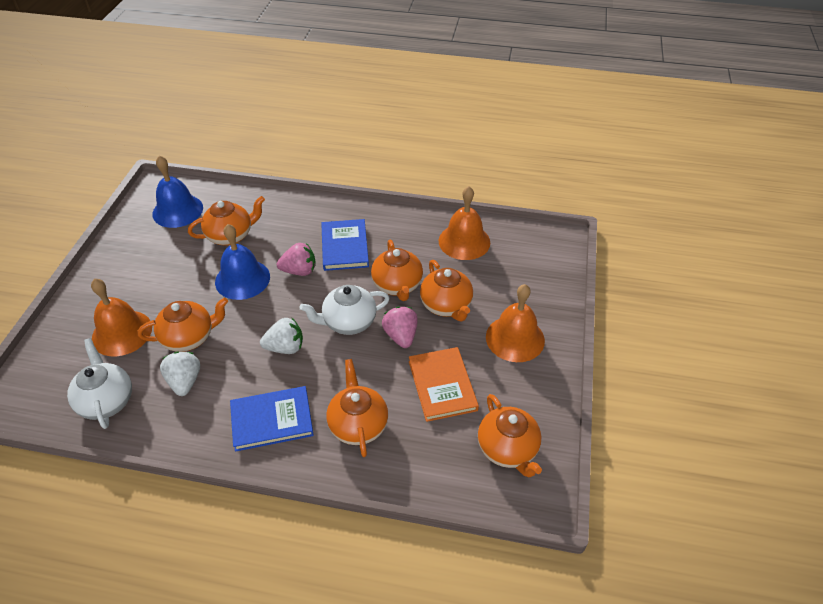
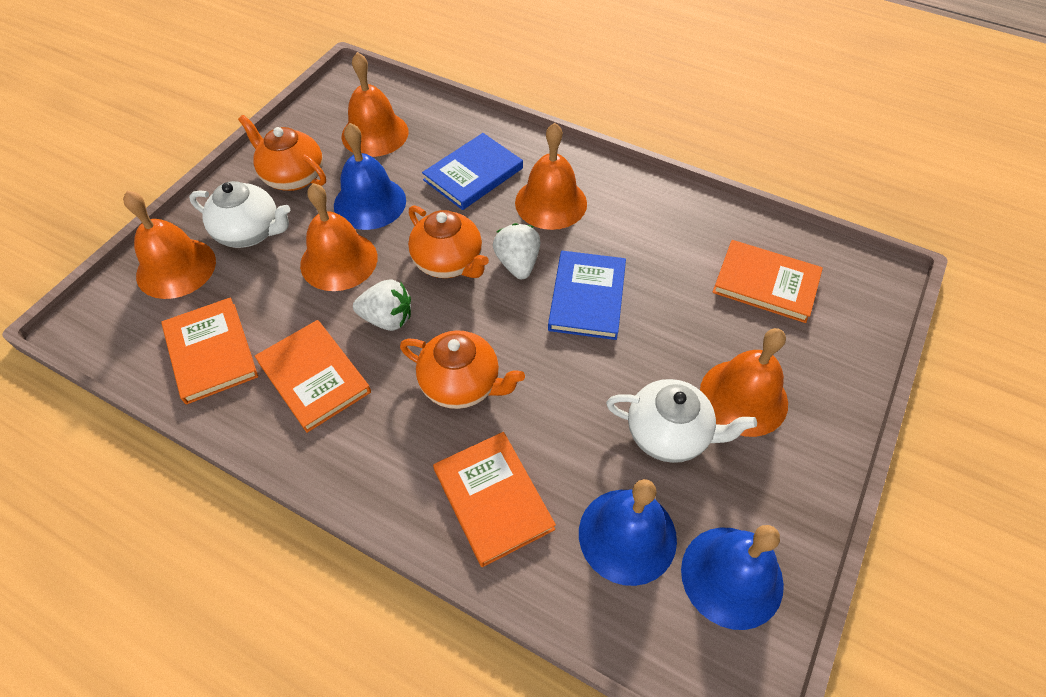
blue bell: [152,155,203,228] [215,224,270,300] = 2 -> [334,123,406,230] [579,479,677,586] [681,525,784,630] = 3
orange bell: [91,278,152,356] [439,186,490,260] [486,284,545,362] = 3 -> [123,191,216,299] [300,183,378,291] [342,52,408,157] [515,123,587,230] [700,328,788,437] = 5
orange book: [409,347,479,422] = 1 -> [161,297,258,405] [255,320,371,433] [433,432,556,567] [712,240,823,323] = 4
orange teapot: [138,298,228,352] [188,196,265,245] [327,359,388,457] [371,239,423,301] [420,260,473,322] [478,394,542,477] = 6 -> [238,115,326,191] [400,330,525,409] [408,205,489,278] = 3
pink strawberry: [277,243,315,276] [382,306,418,348] = 2 -> none = 0

